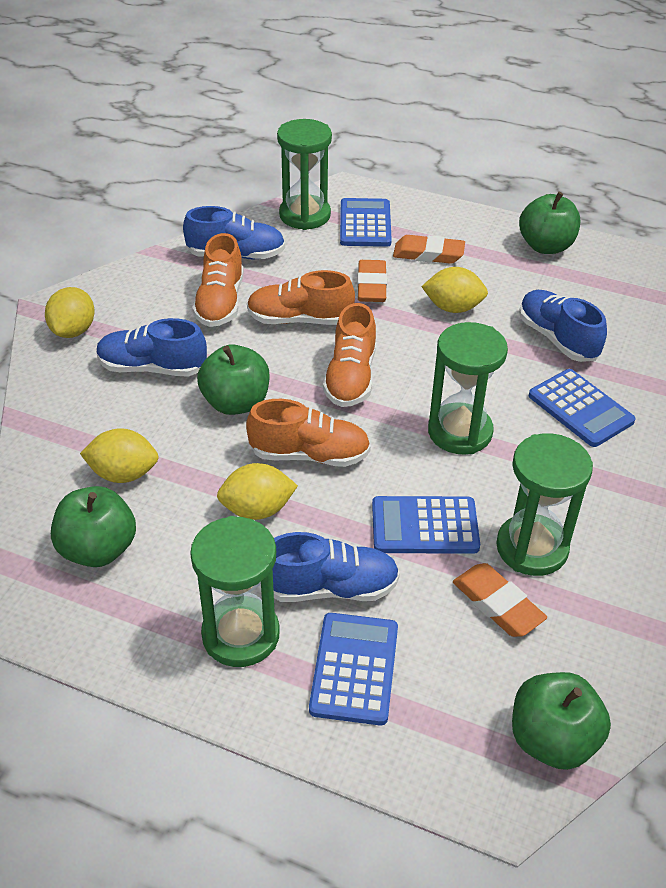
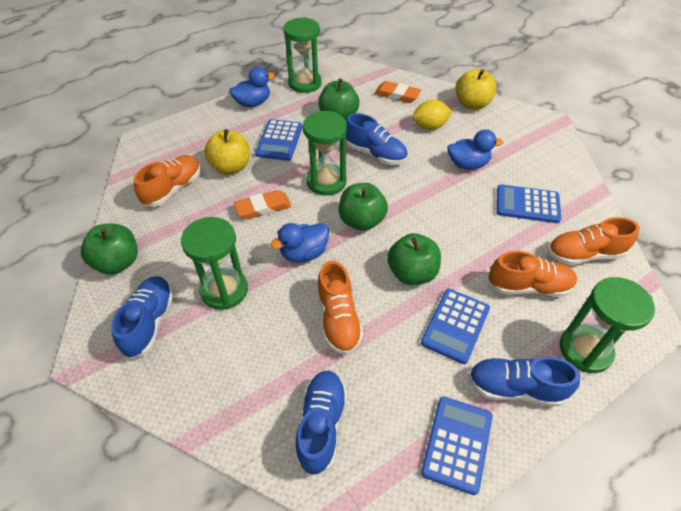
blue duck: none = 0 -> [229,67,275,107] [270,223,329,263] [448,129,503,170] = 3
orange eraser: [357,260,387,302] [393,235,465,264] [453,563,547,637] = 3 -> [234,190,292,219] [374,81,421,103] = 2
yellow apple: none = 0 -> [204,129,250,174] [455,69,496,110] = 2
yellow lemon: [45,287,94,338] [80,428,159,483] [217,463,298,520] [421,267,488,313] = 4 -> [412,99,453,130] = 1

